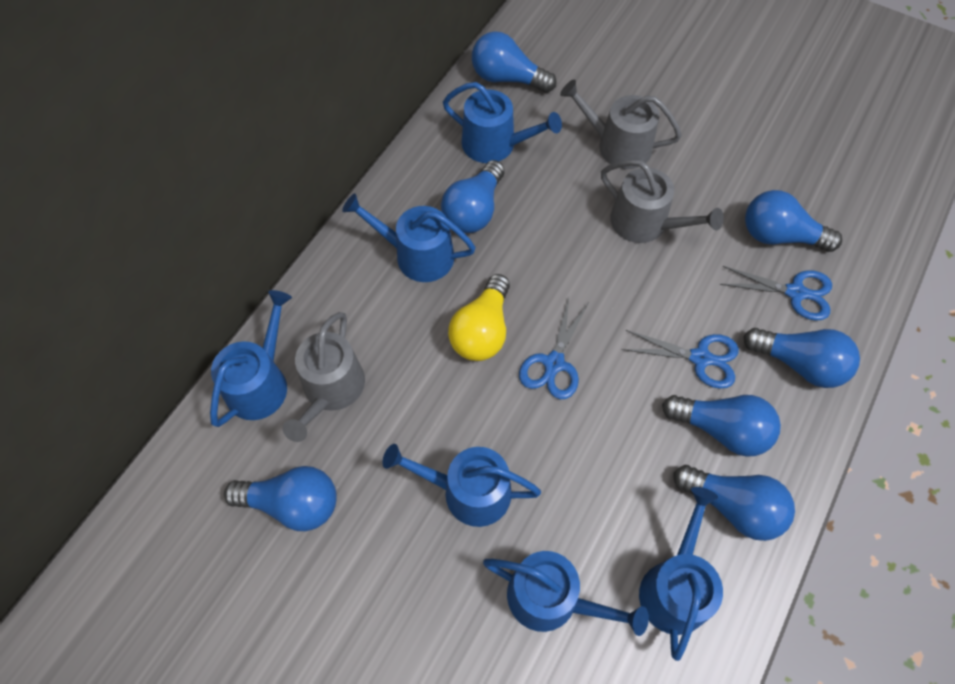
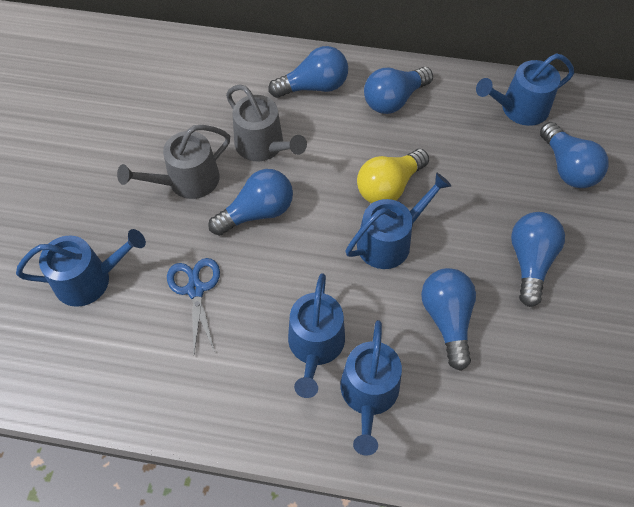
blue light bulb: [224,466,337,531] [441,160,505,233] [472,31,556,93] [662,395,781,457] [674,465,795,541] [743,328,860,388] [745,190,842,252] = 7 -> [208,169,293,236] [268,46,348,98] [364,67,433,114] [421,268,476,371] [511,212,565,307] [540,122,609,188] = 6
blue scissors: [519,297,589,399] [622,330,739,389] [720,266,832,321] = 3 -> [167,258,220,353] = 1
blue watering can: [210,290,292,427] [342,193,476,282] [382,444,541,527] [443,82,562,163] [483,551,649,636] [639,487,723,661] = 6 -> [16,229,146,307] [288,273,345,398] [340,320,402,456] [346,172,451,269] [476,54,574,126] = 5
grey watering can: [283,312,365,442] [560,80,682,169] [601,160,724,243] = 3 -> [117,125,230,199] [226,84,307,161] = 2

